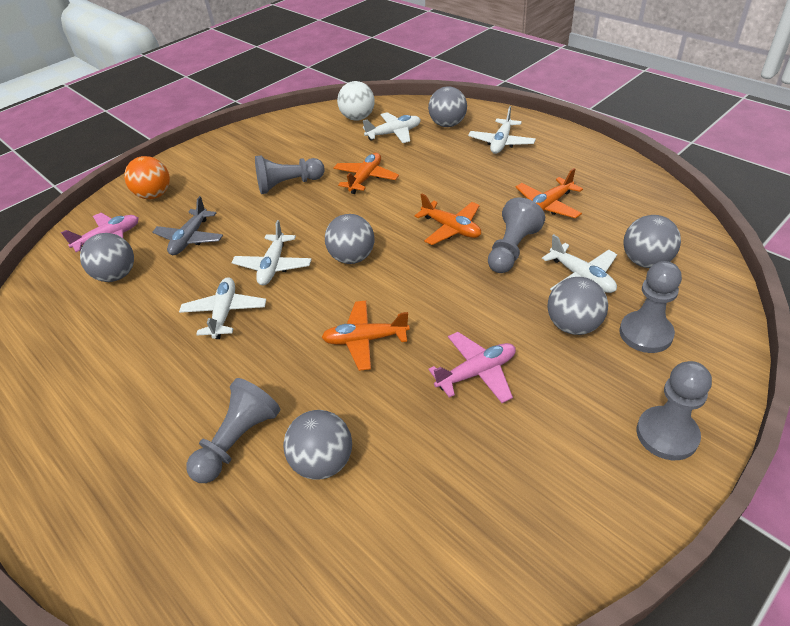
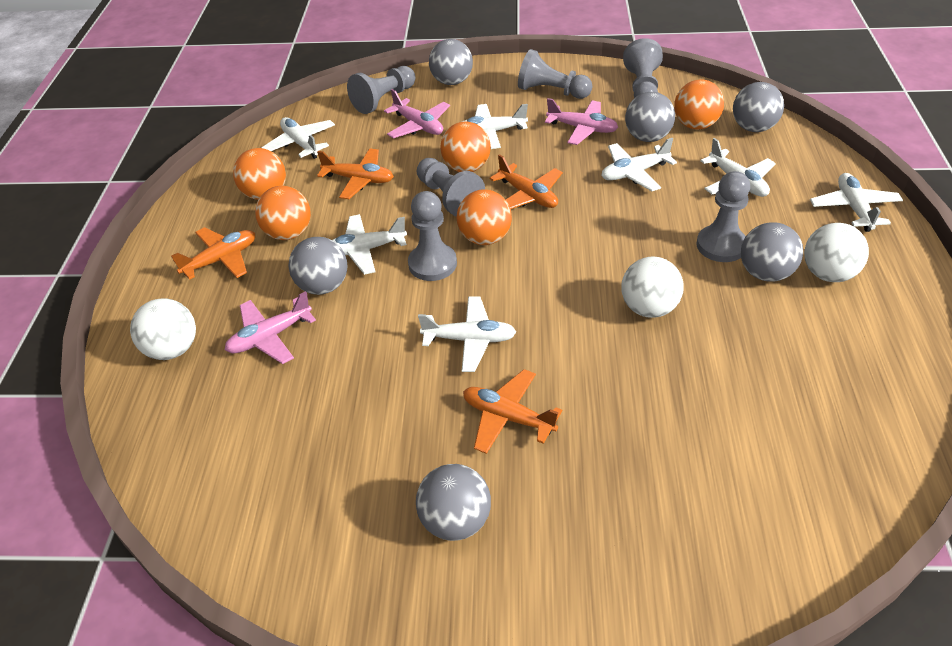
grey pawn: [186,378,281,483] [255,156,325,194] [488,197,545,273] [620,261,682,353] [637,361,712,460] = 5 -> [347,66,415,114] [408,191,457,281] [417,158,485,217] [518,49,593,99] [623,38,663,98] [696,171,750,262] = 6
grey plane: [152,196,223,255] = 1 -> none = 0
orange ball: [124,156,170,199] = 1 -> [233,148,286,200] [255,186,311,240] [440,122,491,172] [457,189,512,245] [674,79,724,129] = 5
pink plane: [61,213,139,252] [429,332,516,403] = 2 -> [225,291,316,364] [384,89,450,138] [545,98,618,145] = 3
white ball: [337,81,375,121] = 1 -> [130,298,196,360] [621,257,684,318] [804,223,869,282] = 3
white plane: [179,277,266,339] [231,220,312,285] [363,112,421,143] [468,106,536,154] [542,234,617,293] = 5 -> [262,117,335,159] [332,214,407,275] [418,296,516,372] [462,104,528,149] [601,138,677,191] [700,138,776,197] [810,173,903,232] = 7

